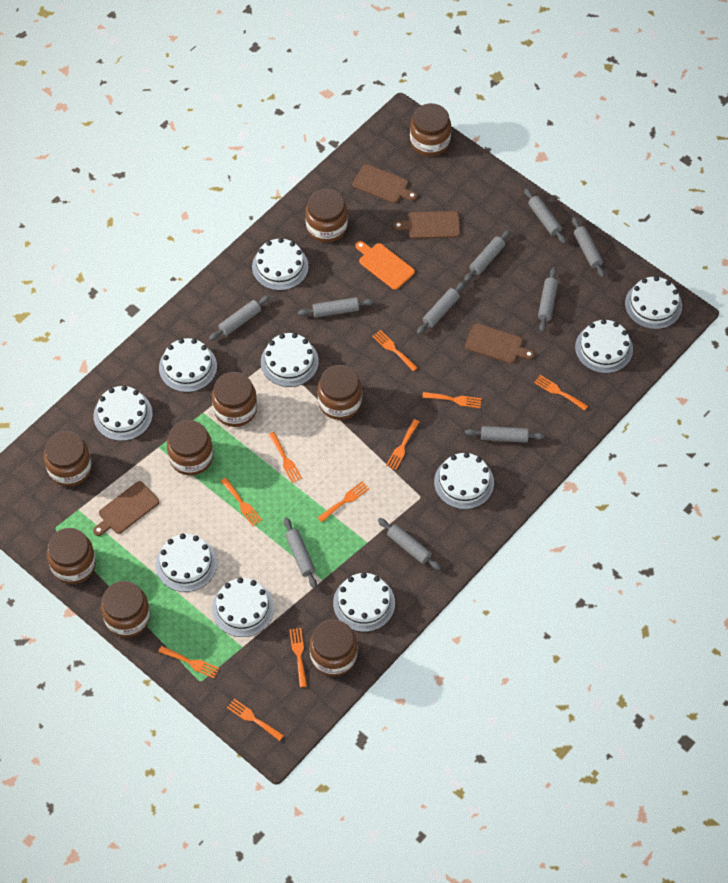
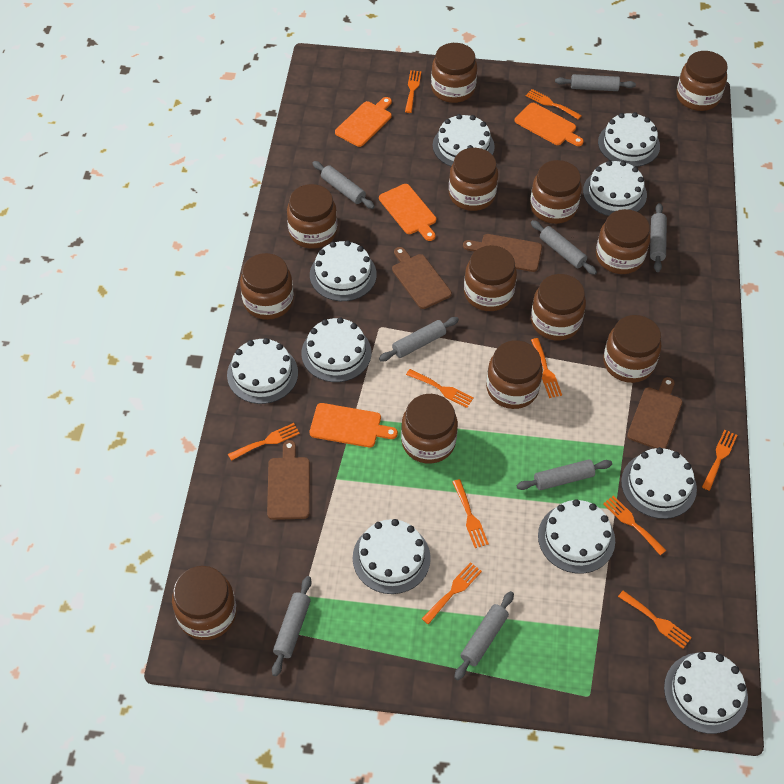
brown jar: [44,431,92,487] [47,528,96,584] [101,581,150,638] [167,420,213,475] [212,372,257,427] [305,189,348,243] [310,620,357,676] [318,365,362,420] [410,103,451,156] = 9 -> [172,566,237,640] [240,253,294,320] [287,184,337,249] [401,394,458,464] [431,43,477,103] [449,148,498,211] [464,245,517,311] [486,340,543,409] [530,160,582,224] [531,274,586,341] [596,209,650,274] [603,315,662,383] [676,51,728,111] = 13
grey rolling pin: [209,295,270,341] [284,518,317,588] [298,297,374,317] [378,518,441,570] [417,281,465,335] [464,230,510,282] [465,426,545,443] [524,188,566,244] [538,267,558,332] [572,217,605,278] = 10 -> [272,576,312,676] [312,161,375,209] [379,317,459,361] [454,591,514,680] [517,459,612,490] [531,220,597,275] [555,74,636,91] [650,203,667,272] = 8
orange cutting board: [356,241,415,290] = 1 -> [310,403,398,448] [335,97,392,147] [379,184,436,241] [515,103,584,146] = 4

